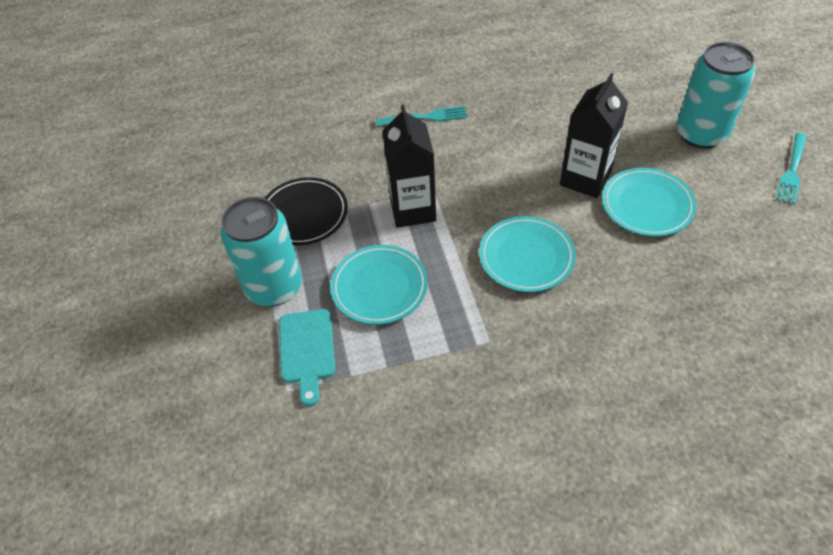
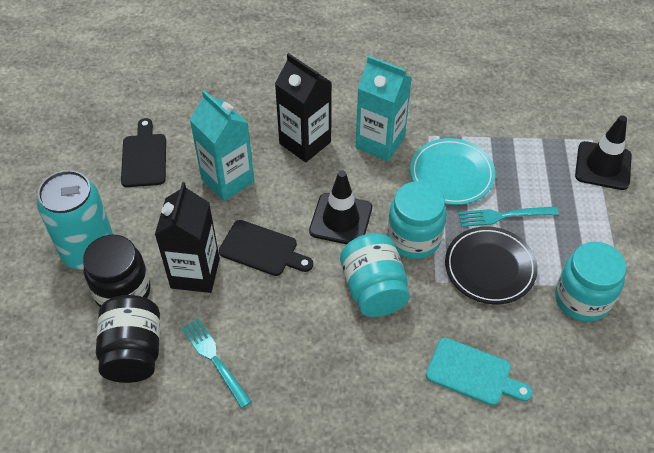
black cutting board: none = 0 -> [121,118,166,187] [219,220,313,276] = 2
black jar: none = 0 -> [83,235,151,307] [96,295,160,383] = 2
black traffic cone: none = 0 -> [309,171,372,244] [575,115,632,190] = 2
turquoise can: [220,197,302,306] [676,42,755,149] = 2 -> [37,170,114,270] = 1
turquoise carton: none = 0 -> [190,90,254,201] [356,56,412,161] = 2
turquoise jar: none = 0 -> [340,233,410,317] [387,181,446,259] [555,242,626,322] = 3
turquoise plate: [330,245,428,325] [479,216,576,292] [602,168,696,236] = 3 -> [410,138,495,205] = 1

